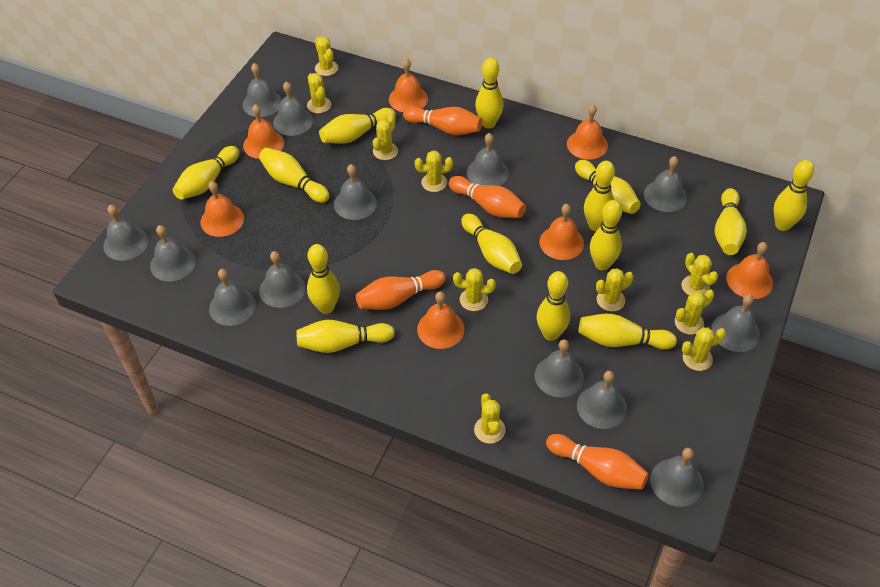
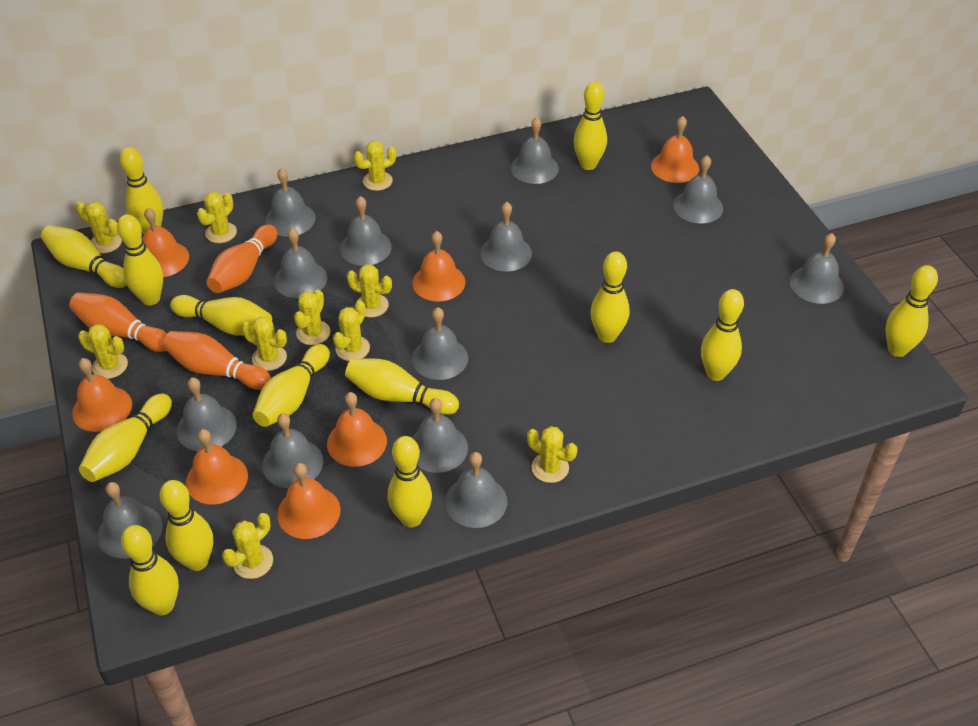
orange bowling pin: [356,270,446,310] [403,106,482,135] [449,176,526,218] [546,434,649,490] = 4 -> [69,292,167,352] [163,331,271,390] [207,225,277,293] = 3

